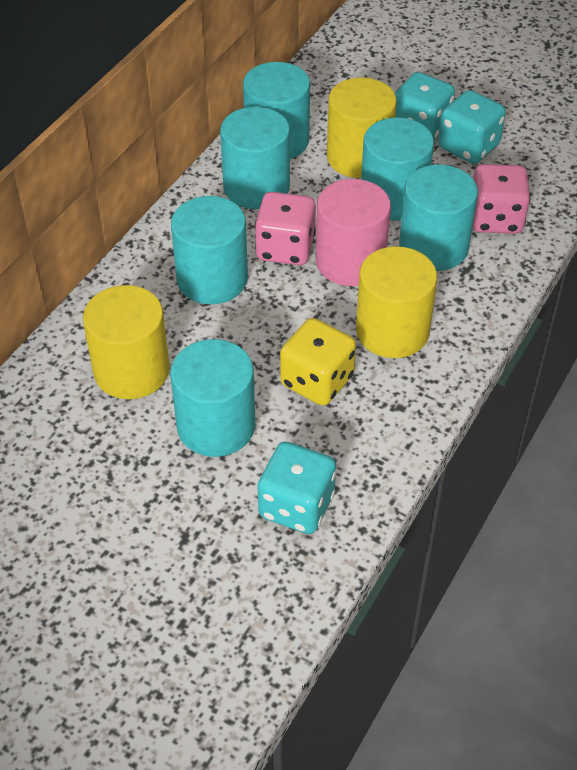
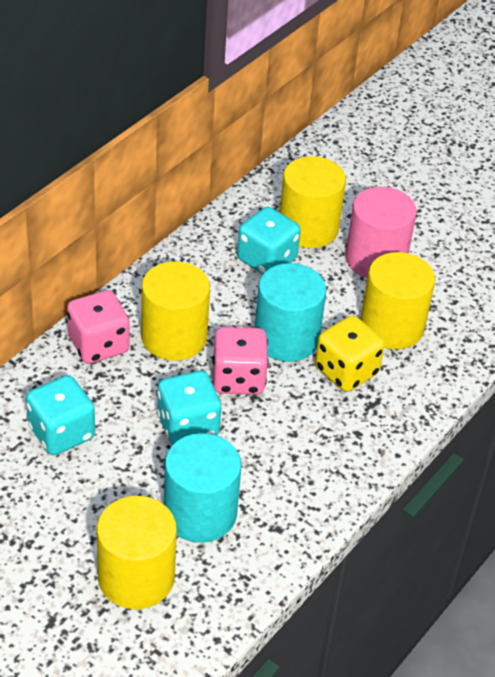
turquoise cylinder: [170,339,255,457] [171,196,248,304] [220,107,290,209] [243,62,310,159] [361,117,434,221] [399,165,478,271] = 6 -> [164,433,241,543] [255,263,326,362] = 2
yellow cylinder: [83,285,170,399] [327,78,397,178] [356,246,437,358] = 3 -> [97,496,177,609] [141,261,210,361] [280,156,346,248] [360,252,435,349] = 4

